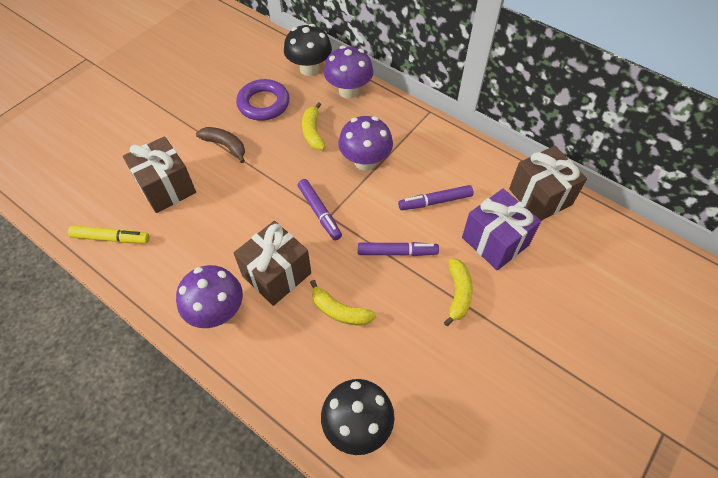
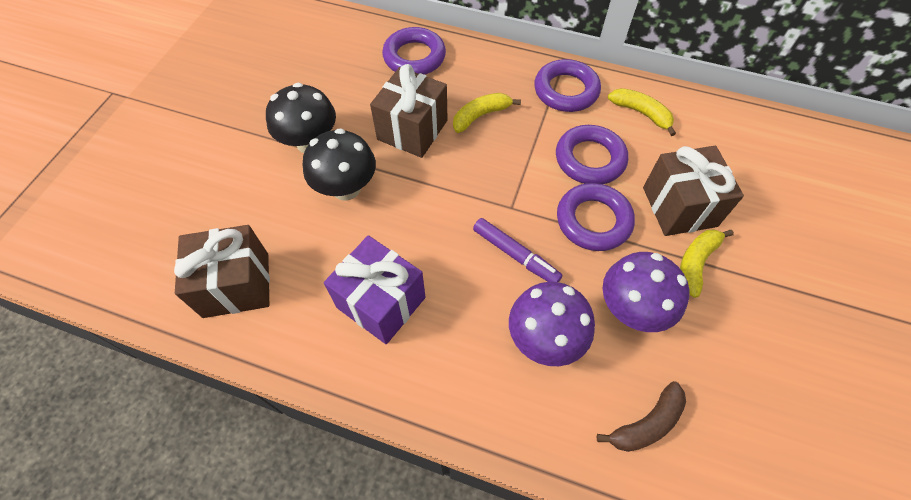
purple marker: [298,179,342,240] [358,242,439,256] [398,185,473,210] = 3 -> [473,218,562,282] = 1
purple mushroom: [176,265,243,328] [324,46,373,99] [338,116,393,170] = 3 -> [509,282,595,366] [603,252,689,332] = 2
purple ring: [236,79,290,121] = 1 -> [382,27,446,75] [534,59,601,112] [556,125,629,184] [557,183,635,251] = 4
yellow marker: [68,225,149,243] = 1 -> none = 0

